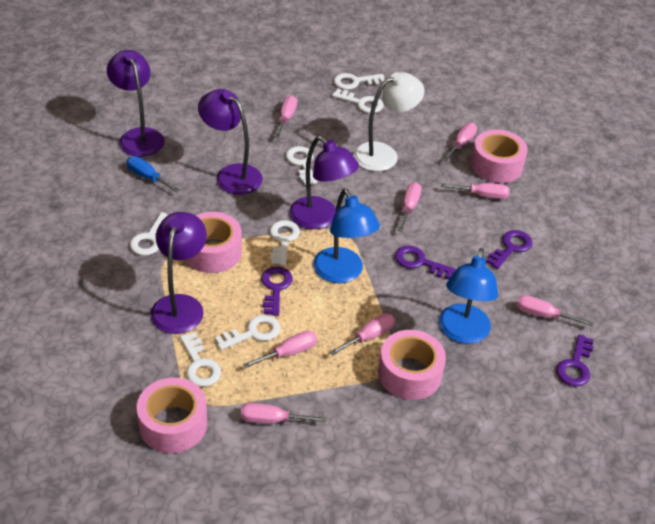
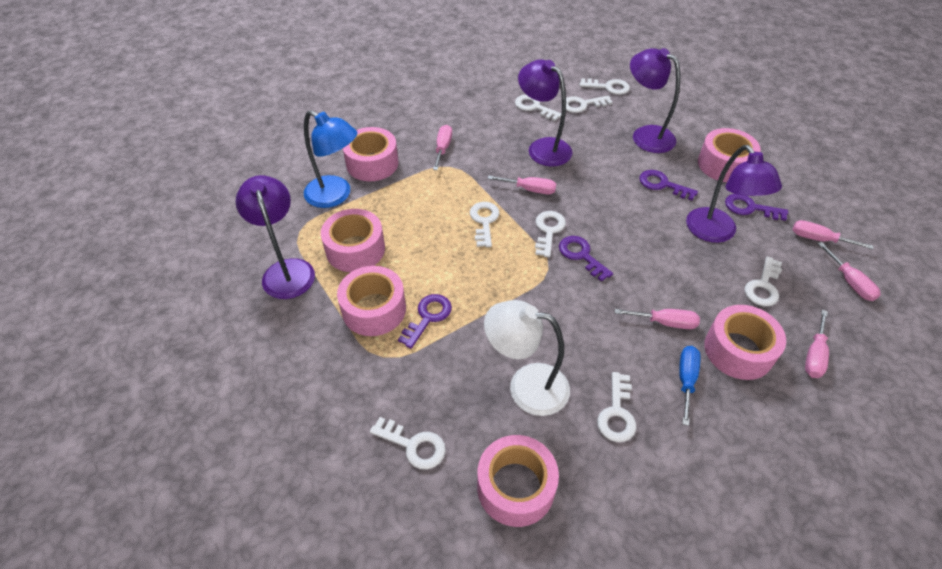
blue lamp: [313,189,380,283] [439,248,498,344] = 2 -> [304,110,357,208] = 1
pink screwdriver: [241,403,326,424] [243,331,317,368] [275,96,297,138] [329,313,395,356] [398,183,421,232] [441,183,510,199] [442,123,477,161] [517,295,594,326] = 8 -> [433,125,452,170] [487,175,556,194] [615,309,700,329] [792,220,873,249] [805,310,829,378] [817,242,881,301] = 6
pink tape: [137,378,207,453] [185,212,242,273] [378,330,446,400] [471,129,528,183] = 4 -> [321,209,385,272] [337,266,406,336] [343,127,398,181] [477,435,559,527] [698,128,761,182] [704,305,786,380] = 6
white key: [130,212,168,256] [180,332,221,387] [215,315,280,350] [270,220,300,265] [286,146,318,185] [332,89,384,113] [334,73,385,90] = 7 -> [370,417,446,469] [470,202,500,247] [515,95,561,121] [535,211,566,257] [566,95,613,113] [580,78,630,95] [597,372,636,442] [744,257,782,307] = 8

